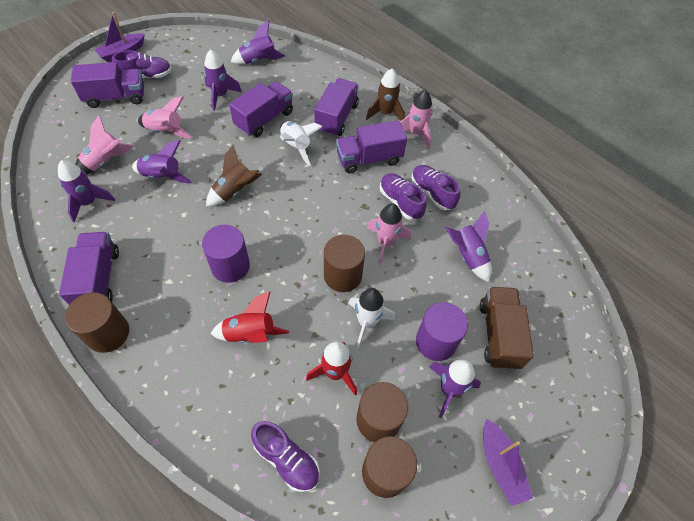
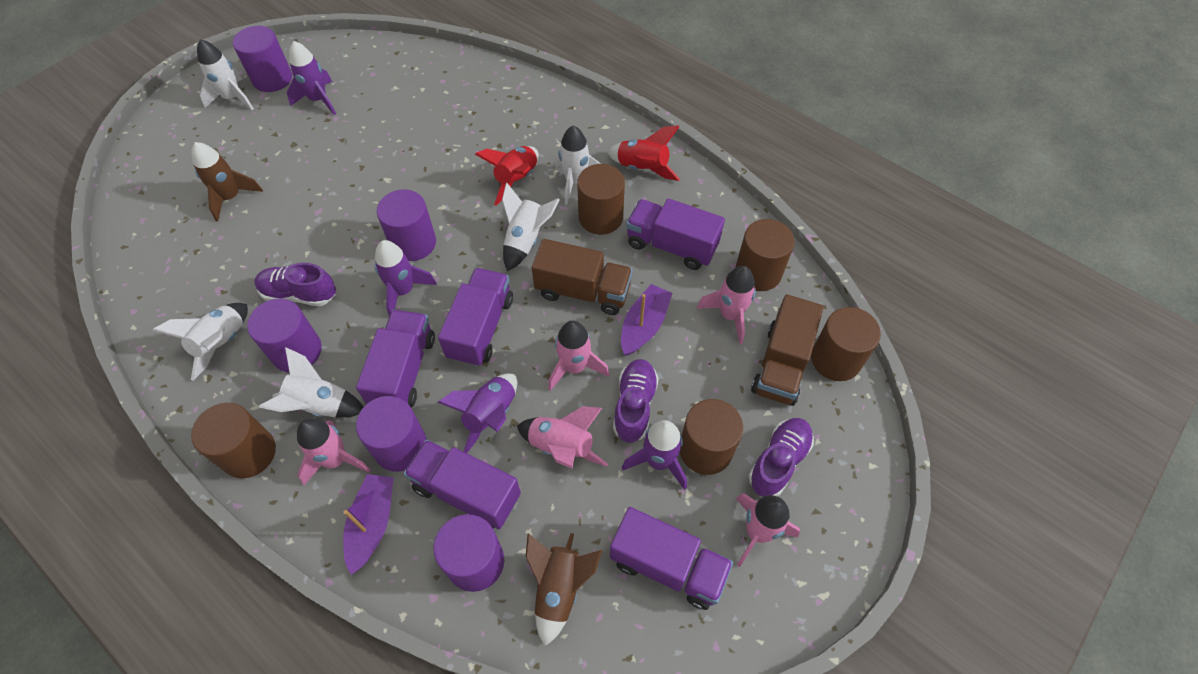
brown cylinder: [65,292,129,353] [324,235,365,292] [356,382,408,442] [362,436,417,498] = 4 -> [191,403,276,478] [577,164,625,235] [680,399,743,475] [736,219,795,291] [811,307,881,381] = 5
brown truck: [480,287,534,370] = 1 -> [532,239,633,315] [751,294,824,406] = 2
pink rocket: [75,115,134,175] [138,96,193,139] [367,203,411,264] [400,90,433,149] = 4 -> [297,419,371,485] [517,406,608,469] [548,321,609,391] [697,266,756,345] [736,493,800,567] = 5
purple cylinder: [202,225,250,283] [416,302,468,361] = 2 -> [233,26,292,92] [247,299,322,373] [356,396,427,472] [377,189,436,261] [434,514,504,592] = 5
purple rocket: [58,160,115,223] [132,140,192,183] [204,49,242,111] [231,20,285,64] [429,360,481,418] [445,211,491,282] = 6 -> [287,41,336,115] [375,240,437,316] [437,373,517,453] [622,420,687,490] = 4
purple shoe: [112,50,172,78] [251,421,320,492] [380,173,427,220] [411,165,460,210] = 4 -> [254,263,336,306] [613,359,659,443] [749,418,814,497] = 3
white rocket: [280,121,322,166] [348,288,395,348] = 2 -> [153,303,248,381] [197,39,254,110] [259,347,363,418] [502,182,560,271] [555,126,601,205] = 5

